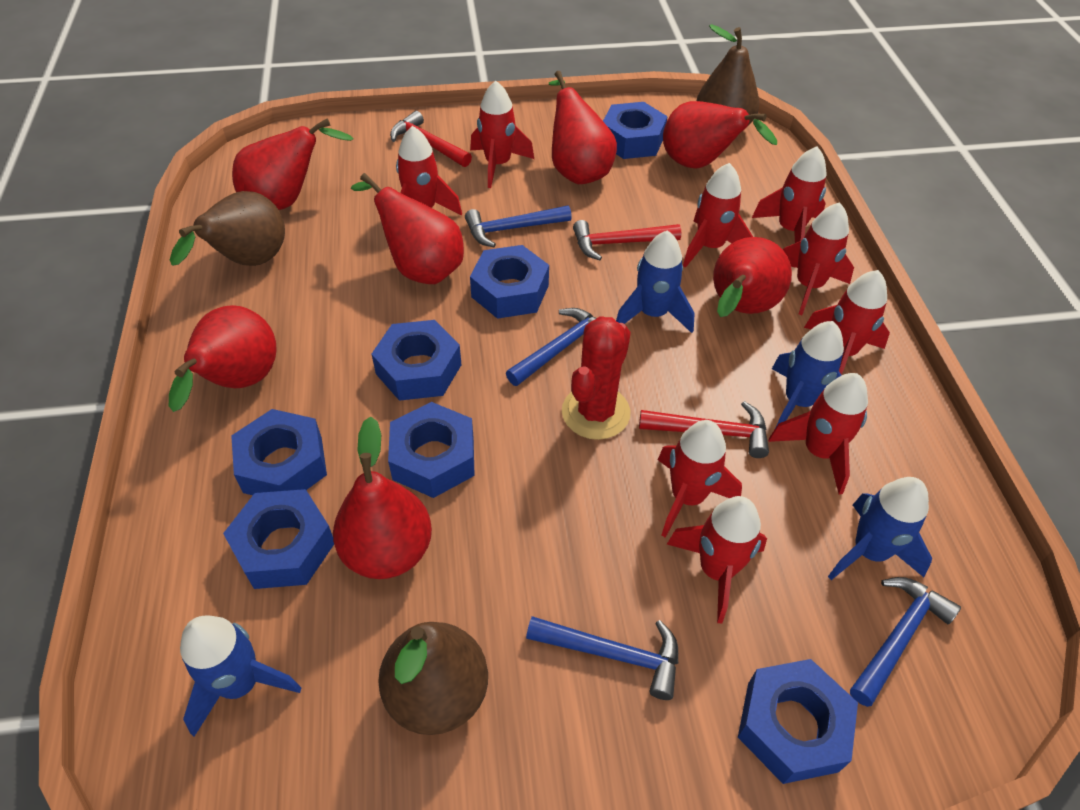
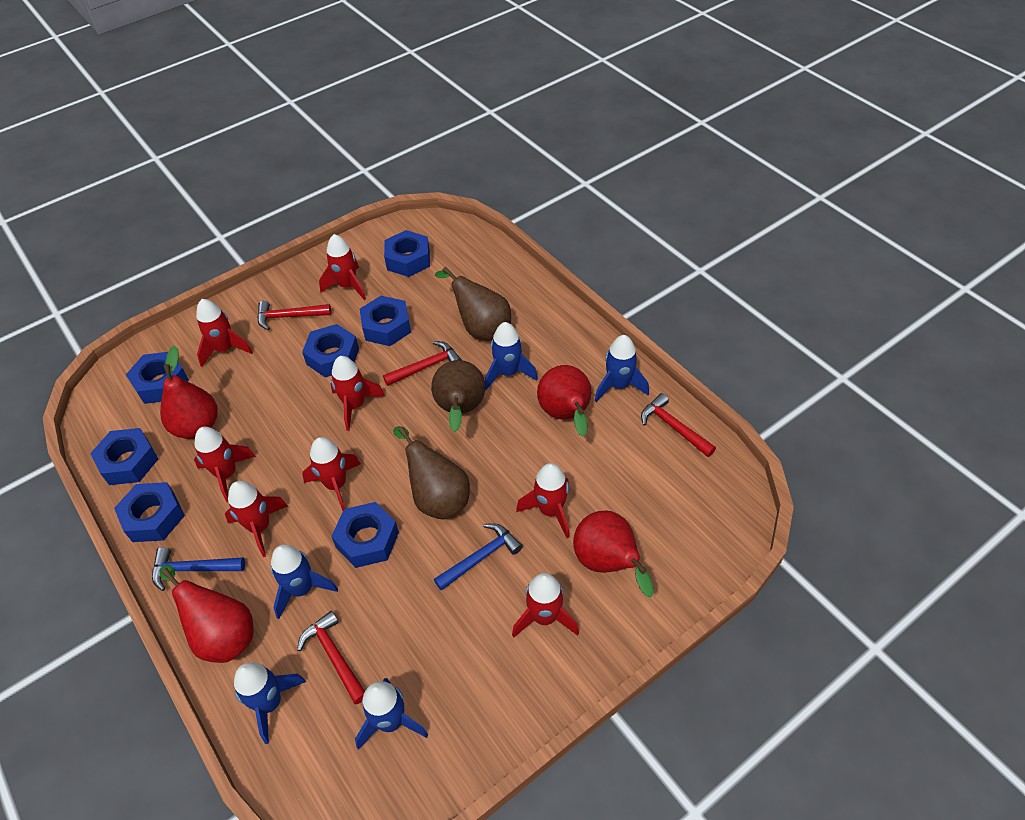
blue hammer: [465,205,572,247] [506,308,596,386] [526,616,678,700] [850,577,961,707] = 4 -> [152,547,245,591] [434,523,523,591] = 2
blue rocket: [180,615,301,737] [616,230,695,333] [772,321,844,427] [828,477,932,580] = 4 -> [234,663,306,744] [271,545,338,619] [355,678,428,750] [485,322,538,390] [595,335,649,402] = 5
red cactus: [562,316,631,440] = 1 -> none = 0
red hammer: [390,111,472,167] [573,220,681,260] [639,401,769,458] = 3 -> [257,301,331,330] [297,611,365,705] [383,341,462,386] [641,393,716,457] = 4
red pear: [169,305,277,412] [232,119,354,210] [333,417,432,579] [351,173,464,284] [549,71,617,184] [663,101,777,169] [713,237,792,317] = 7 -> [159,565,253,663] [160,346,218,439] [537,365,591,437] [573,510,654,598] = 4
red rocket: [396,126,462,216] [470,81,534,188] [658,420,742,538] [667,496,767,623] [683,163,753,268] [752,146,827,243] [768,373,868,495] [783,202,854,315] [804,270,890,375] = 9 -> [194,427,256,502] [196,299,253,367] [225,481,288,557] [302,437,361,511] [319,234,366,300] [330,356,385,431] [512,573,579,637] [516,463,569,538] = 8

